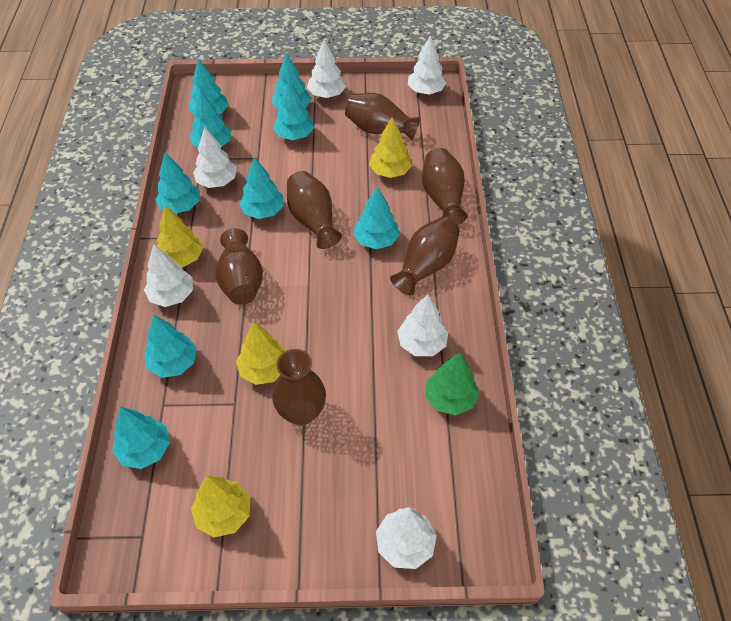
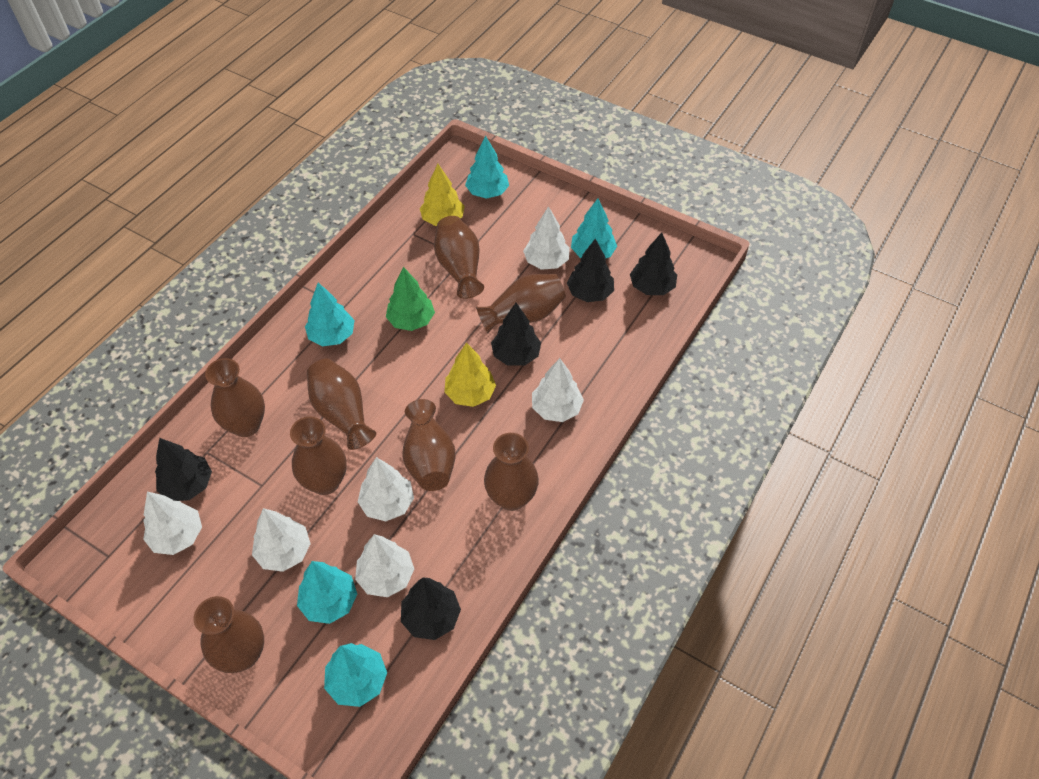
black tree: none = 0 -> [155,438,212,501] [401,578,461,640] [491,303,541,366] [567,239,614,302] [630,232,677,295] = 5
brown vase: [215,228,263,305] [272,349,326,425] [287,171,342,249] [345,93,421,140] [390,217,460,295] [422,148,468,225] = 6 -> [193,596,264,673] [205,358,265,437] [290,416,347,495] [307,359,376,450] [403,399,456,491] [434,216,484,299] [476,274,566,333] [484,433,539,511] = 8
turquoise tree: [112,407,170,469] [144,315,197,378] [155,152,200,214] [188,58,229,115] [190,90,231,147] [239,157,284,219] [272,53,312,110] [273,81,314,140] [353,187,400,249] = 9 -> [297,561,357,624] [305,283,355,346] [324,643,387,707] [465,136,509,199] [571,198,617,258] = 5
yellow tree: [157,206,203,267] [191,476,250,537] [236,322,285,385] [369,117,412,178] = 4 -> [420,164,465,226] [445,342,496,407] = 2

